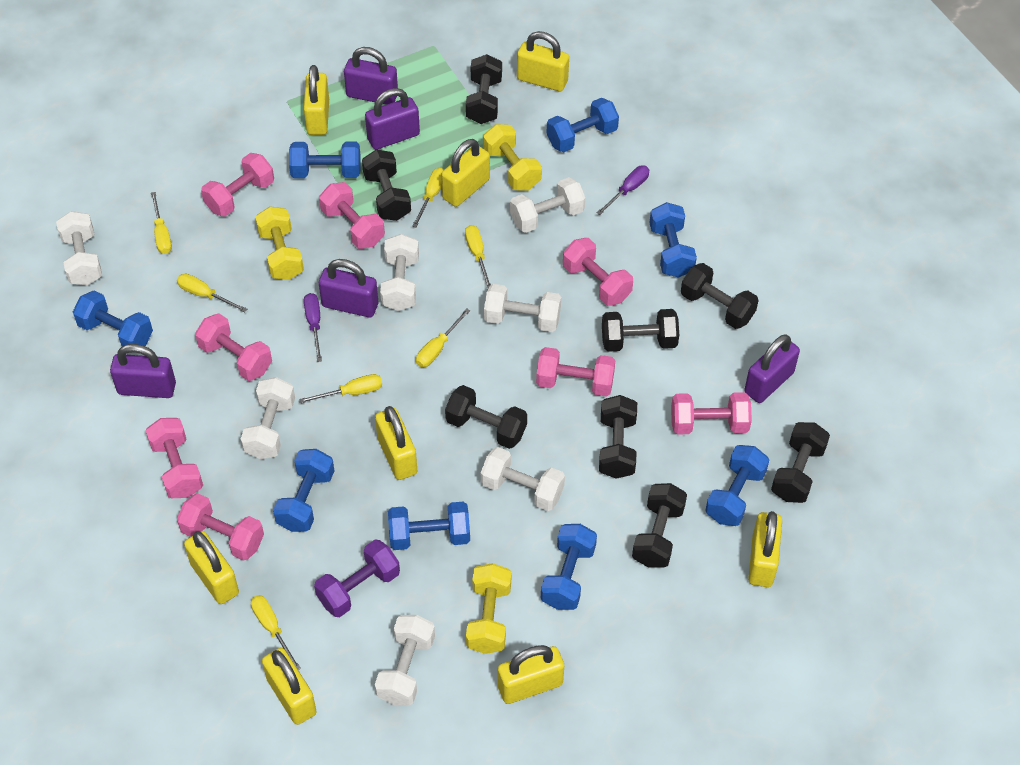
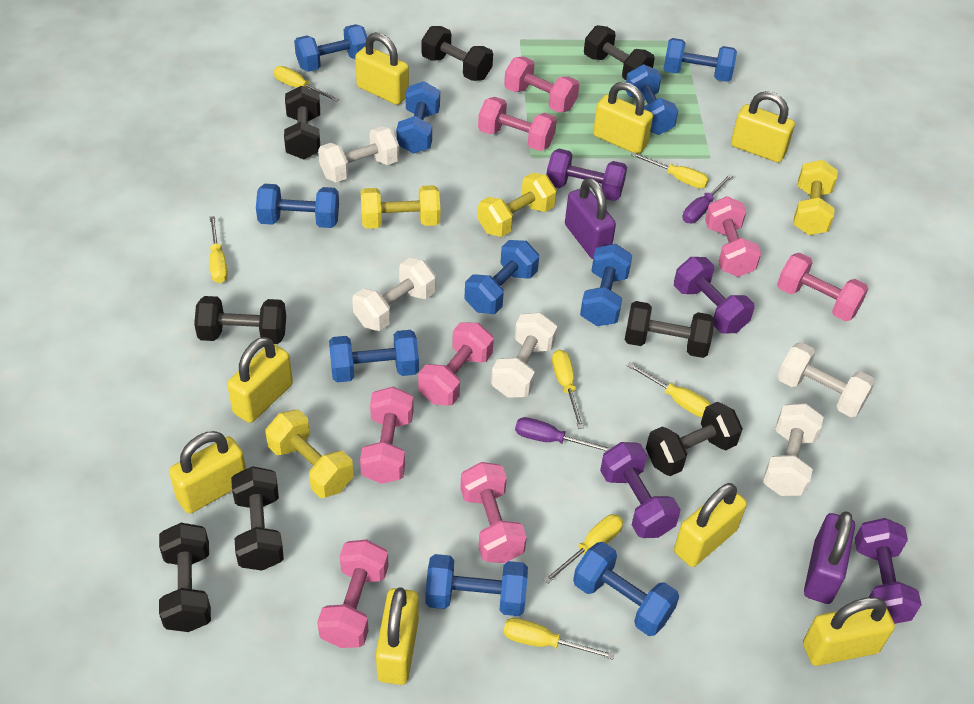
blue dumbbell: [73,290,153,346] [273,449,334,532] [289,142,361,178] [388,502,470,550] [541,524,597,610] [546,98,619,152] [650,202,697,278] [705,445,769,526] = 8 -> [256,184,339,228] [294,24,367,72] [329,330,419,382] [397,81,440,154] [425,554,528,616] [465,240,539,314] [573,542,679,636] [580,244,632,326] [626,64,678,135] [663,38,737,82] = 10
purple dumbbell: [314,540,400,617] = 1 -> [546,148,627,201] [600,442,681,538] [674,257,754,334] [855,518,922,624] = 4
purple padlock: [110,344,176,398] [319,259,378,317] [344,47,398,105] [365,88,420,150] [744,334,800,403] = 5 -> [565,178,616,259] [804,512,855,604] = 2
white dumbbell: [56,211,102,286] [241,377,295,459] [375,615,435,705] [380,234,419,311] [481,447,565,511] [484,284,561,332] [510,177,585,233] = 7 -> [318,126,399,182] [352,258,436,331] [491,313,557,398] [763,403,824,496] [778,342,875,417] = 5
yellow dumbbell: [255,206,304,280] [466,563,511,654] [483,124,542,190] = 3 -> [265,409,354,498] [360,185,440,229] [478,173,557,237] [793,160,838,235] = 4

